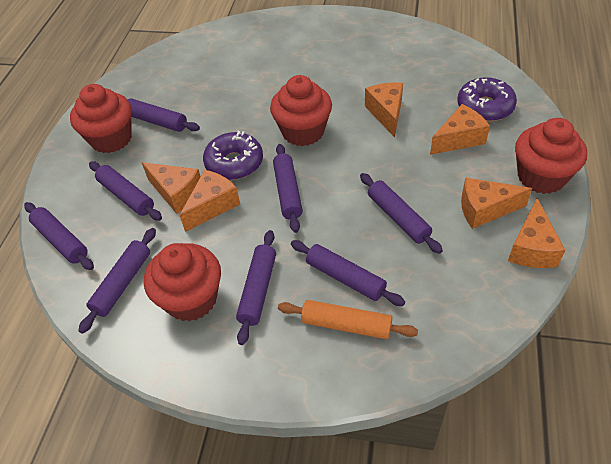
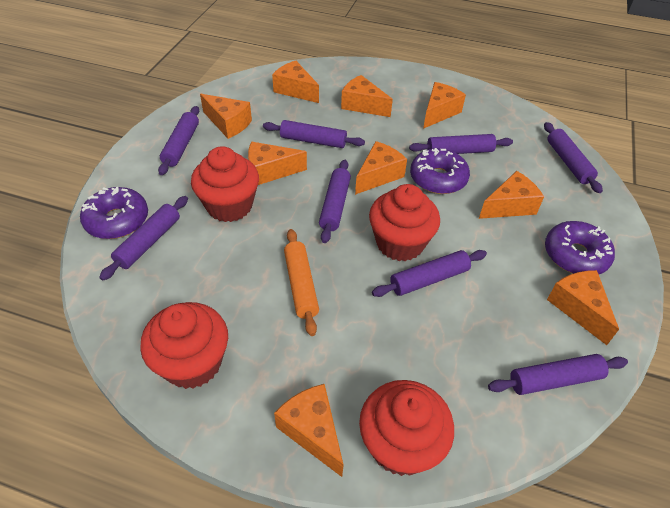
orange cheese: [142,162,201,214] [180,170,240,232] [365,82,403,137] [430,104,490,155] [461,178,532,229] [508,198,565,268] = 6 -> [200,94,252,139] [248,142,307,185] [272,61,319,103] [274,384,343,477] [341,75,393,117] [355,141,407,195] [423,82,466,129] [479,171,544,219] [547,270,619,345] = 9
purple donut: [203,131,263,180] [458,77,517,122] = 2 -> [80,187,148,239] [410,148,470,194] [545,221,615,274] = 3

